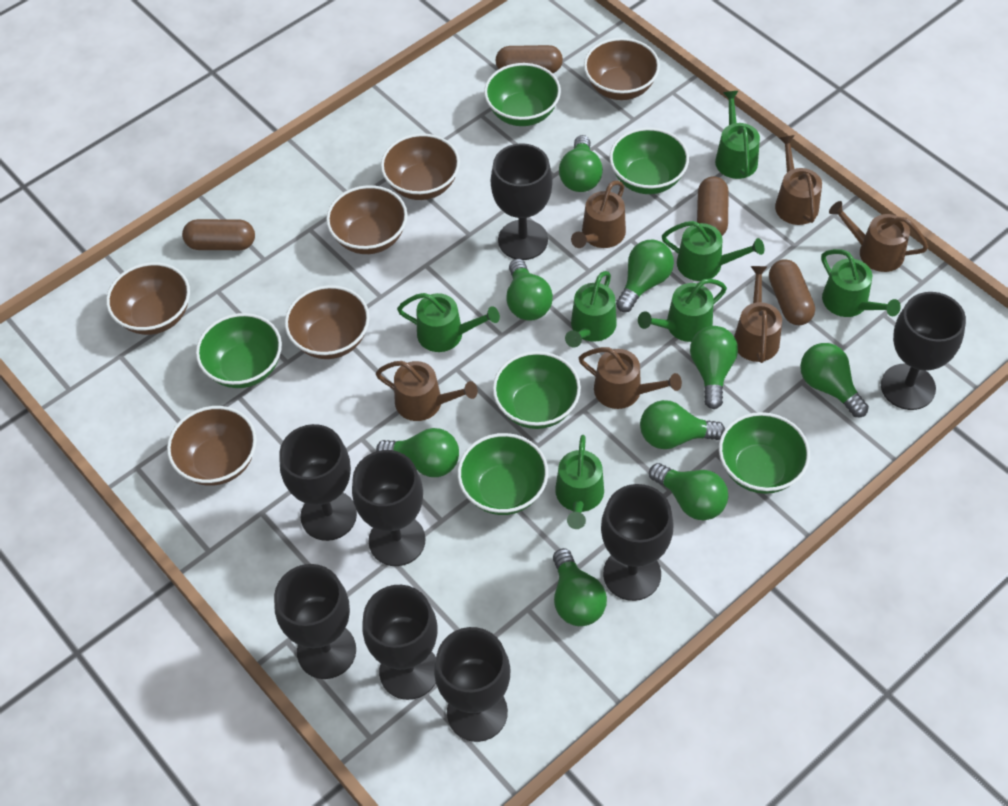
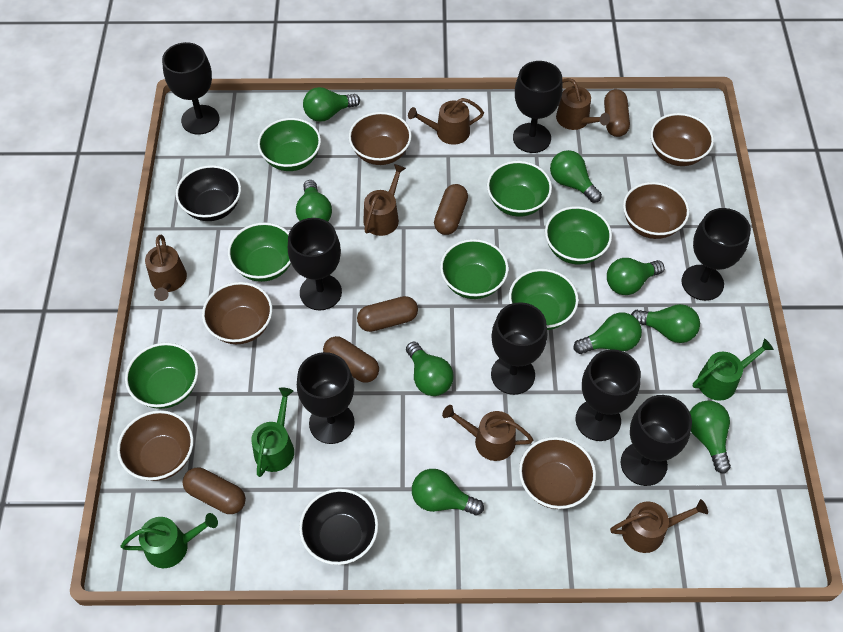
black bowl: none = 0 -> [176,165,241,221] [299,489,378,565] = 2
brown capsule: [182,219,255,250] [495,45,563,73] [697,176,729,236] [769,259,815,325] = 4 -> [182,468,246,514] [323,336,379,383] [357,296,418,332] [434,184,468,235] [604,89,630,137] = 5
green bowl: [196,313,282,388] [457,433,548,515] [484,63,561,126] [493,351,581,429] [610,128,689,194] [719,412,810,494] = 6 -> [125,343,198,409] [228,222,291,282] [258,118,321,171] [440,239,509,299] [487,161,552,217] [509,269,579,330] [545,206,612,264] = 7
green watering can: [397,293,500,352] [555,435,604,529] [565,271,617,348] [638,279,727,342] [662,221,764,281] [715,91,760,179] [821,249,901,317] = 7 -> [121,513,218,568] [251,387,294,477] [693,338,774,401] = 3

